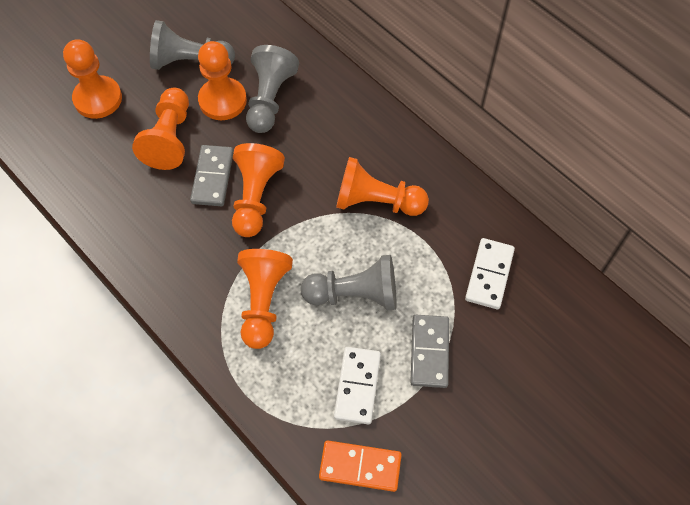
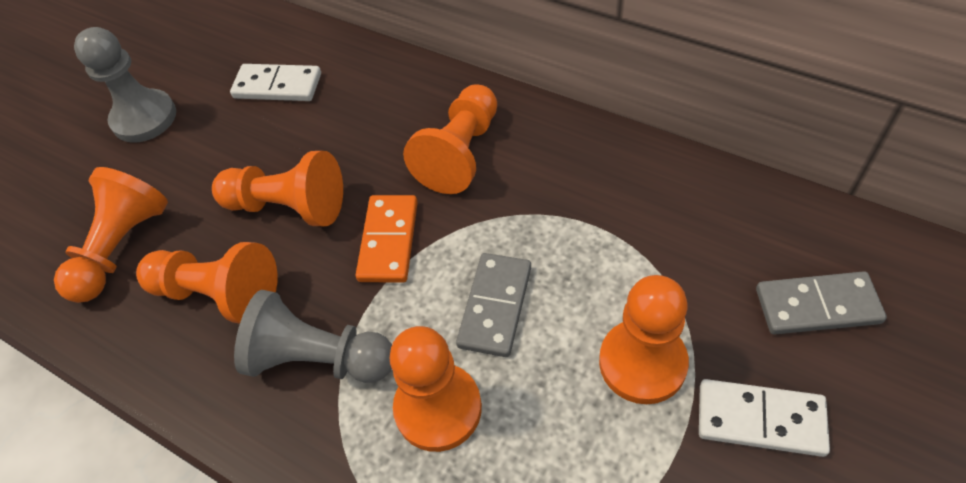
grey pawn: [150,20,235,70] [246,45,299,133] [301,255,397,310] = 3 -> [74,27,176,143] [234,290,392,383] = 2

